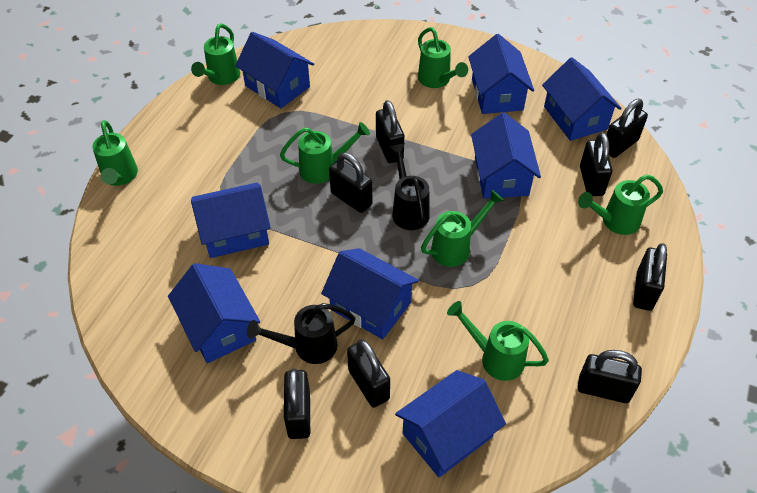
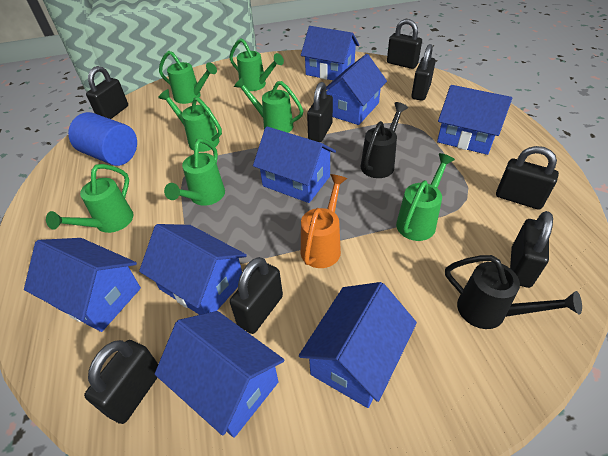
blue cylinder: none = 0 -> [68,112,137,166] = 1
orange watering can: none = 0 -> [301,174,347,268] = 1

